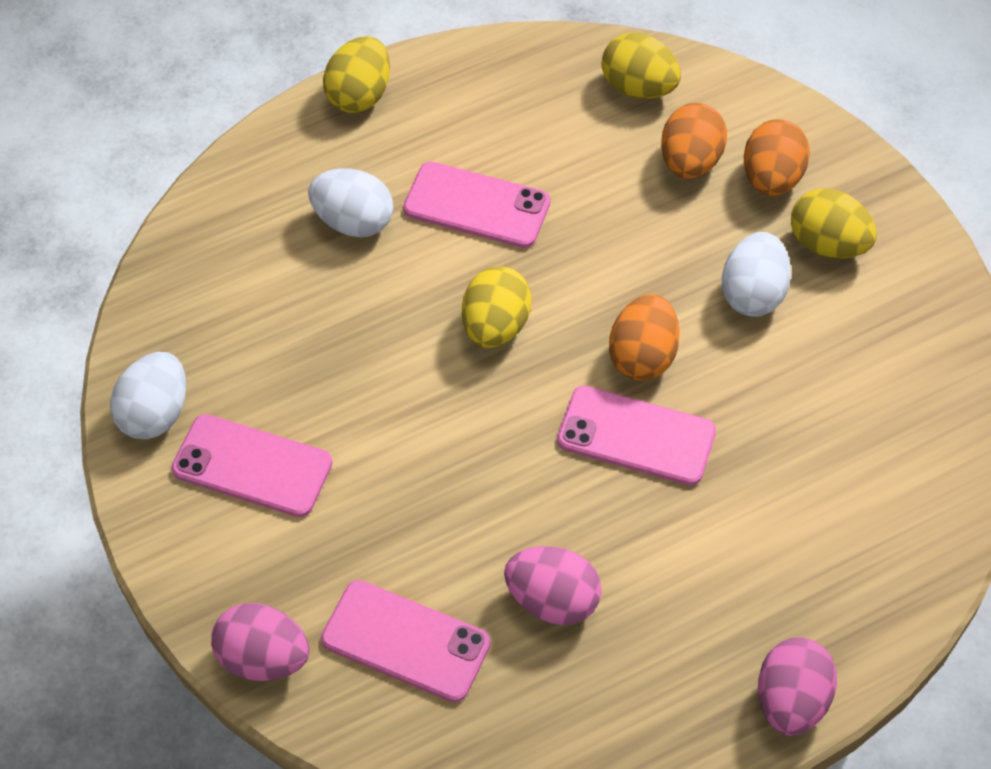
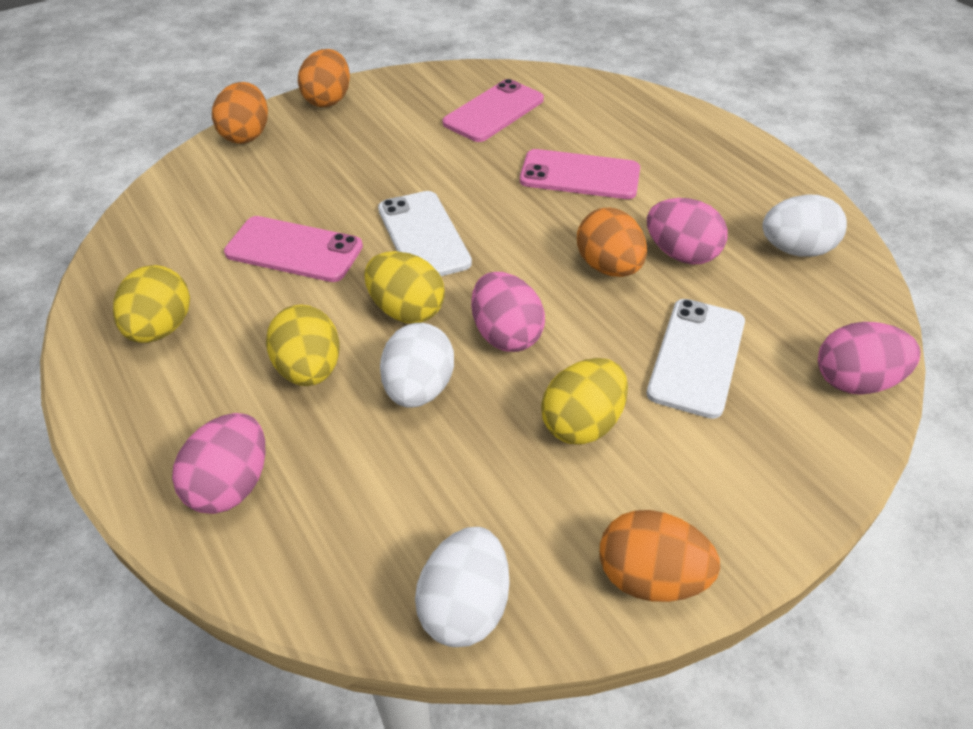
orange egg: [609,294,680,381] [661,103,727,179] [744,119,810,196] = 3 -> [212,82,268,144] [298,49,350,107] [577,208,647,277] [599,510,720,602] = 4
pink egg: [211,603,310,681] [504,546,602,625] [758,637,837,735] = 3 -> [172,413,265,514] [471,272,545,352] [647,198,728,265] [818,322,920,395] = 4
pink phone: [171,414,333,517] [321,580,491,702] [403,162,550,248] [557,386,716,485] = 4 -> [224,216,363,282] [442,79,544,142] [520,149,640,199] = 3
white phone: none = 0 -> [378,191,472,276] [646,299,745,419] = 2

